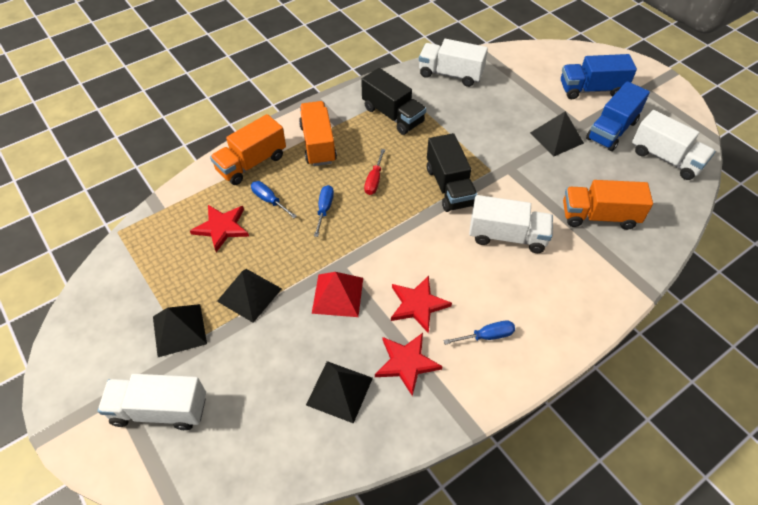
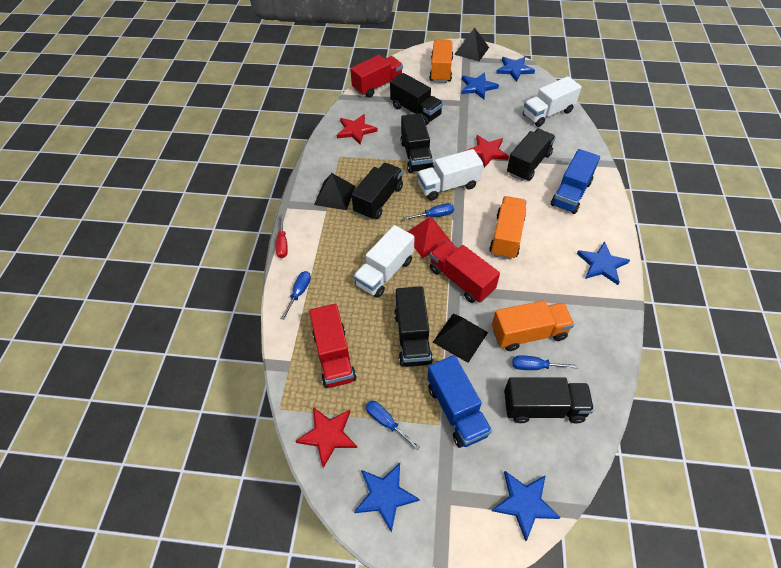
black pyramid: [153,304,207,357] [217,269,282,323] [306,361,373,424] [530,111,584,157] = 4 -> [314,173,356,210] [433,313,488,363] [454,28,489,61] = 3
black truck: [361,68,426,135] [427,133,478,212] = 2 -> [351,163,403,220] [390,73,443,125] [394,286,433,367] [401,113,434,173] [504,377,594,423] [507,129,556,181] = 6
blue screwdriver: [251,181,297,218] [314,185,334,237] [443,320,515,345] = 3 -> [281,271,311,320] [366,401,420,450] [403,203,454,220] [512,355,578,370] = 4
blue star: none = 0 -> [354,463,420,533] [461,73,499,99] [492,471,561,541] [496,57,535,82] [577,241,630,285] = 5
red truck: none = 0 -> [309,304,357,388] [350,55,403,97] [430,240,500,303] = 3
white truck: [98,374,206,430] [419,39,488,87] [469,195,553,253] [632,110,715,180] = 4 -> [353,225,414,298] [417,149,483,201] [523,76,582,127] = 3

